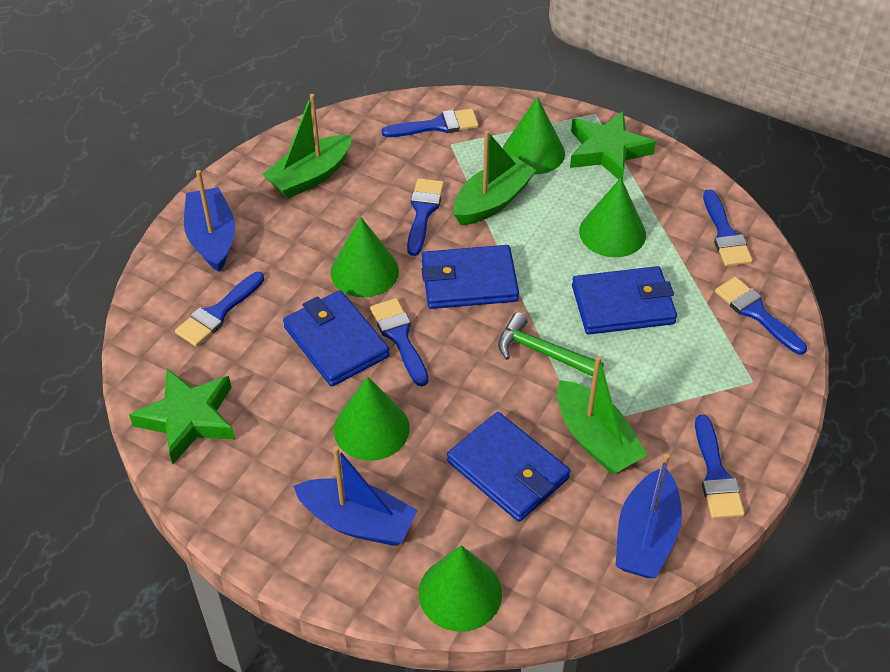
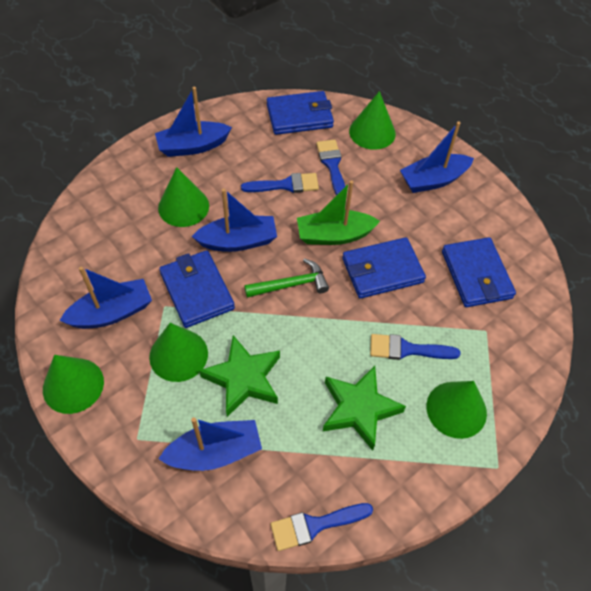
blue boat: [184,170,235,272] [293,446,417,546] [616,454,682,578] = 3 -> [59,267,152,329] [155,87,232,157] [158,417,262,471] [192,188,277,252] [400,121,474,193] = 5
blue brush: [175,272,264,347] [370,298,429,386] [382,108,479,137] [407,178,444,256] [695,415,745,519] [703,189,753,266] [715,277,807,355] = 7 -> [241,173,319,193] [271,503,373,551] [316,139,345,195] [370,334,461,360] = 4
green boat: [262,94,352,199] [454,130,537,225] [557,356,647,475] = 3 -> [297,180,380,245] = 1

